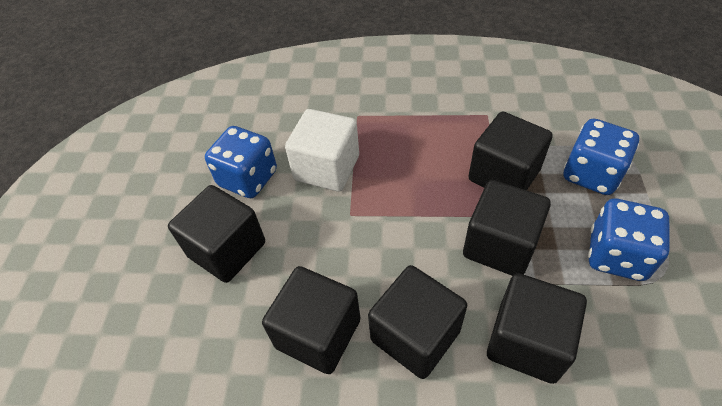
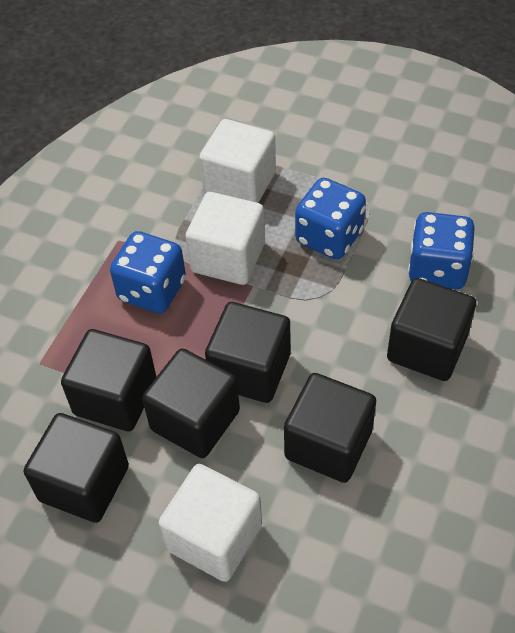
white cube: [285,109,359,192] = 1 -> [158,464,262,582] [185,192,265,285] [199,119,276,203] = 3

